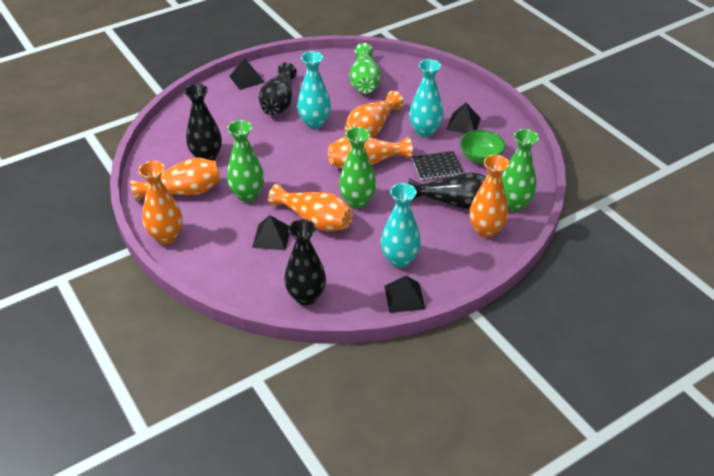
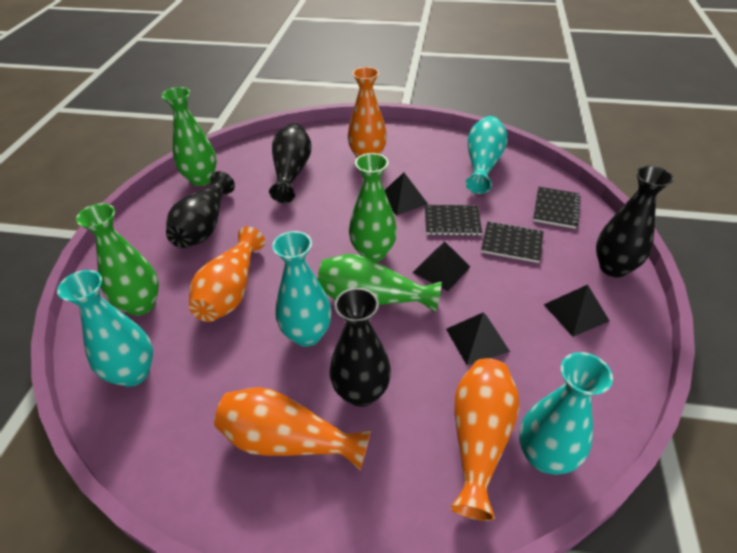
black notebook: [412,151,463,180] = 1 -> [425,205,482,236] [481,221,544,263] [533,187,581,229] = 3
green bowl: [460,130,505,163] = 1 -> none = 0
orange vase: [131,158,221,202] [138,161,183,244] [268,184,353,232] [328,136,412,169] [345,91,404,138] [469,155,509,238] = 6 -> [189,227,265,322] [214,387,371,471] [348,67,387,158] [450,358,519,521] = 4
turquoise vase: [297,51,331,129] [381,183,421,268] [409,59,443,137] = 3 -> [57,270,153,387] [272,231,331,347] [465,116,507,194] [519,352,613,475] = 4

